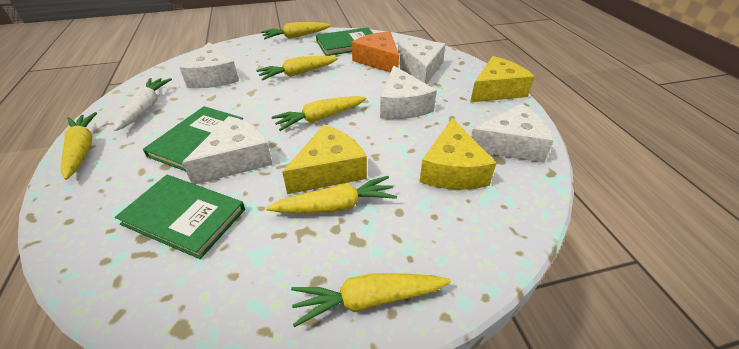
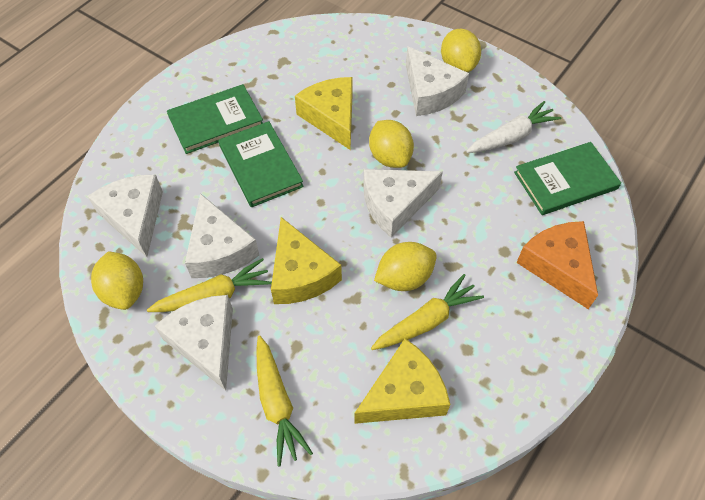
yellow carrot: [61,112,97,180] [256,56,338,81] [261,22,331,39] [266,176,397,214] [272,96,366,131] [291,273,451,327] = 6 -> [147,258,272,312] [256,335,313,466] [371,274,484,350] = 3
yellow lemon: none = 0 -> [91,252,143,310] [369,120,414,168] [374,242,437,291] [441,29,481,72] = 4

